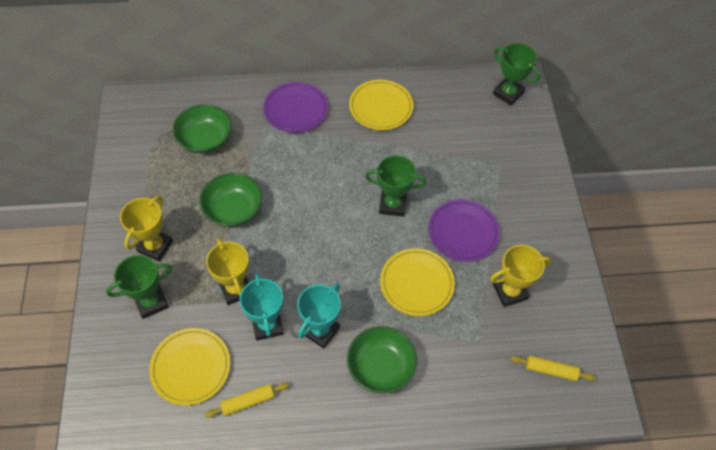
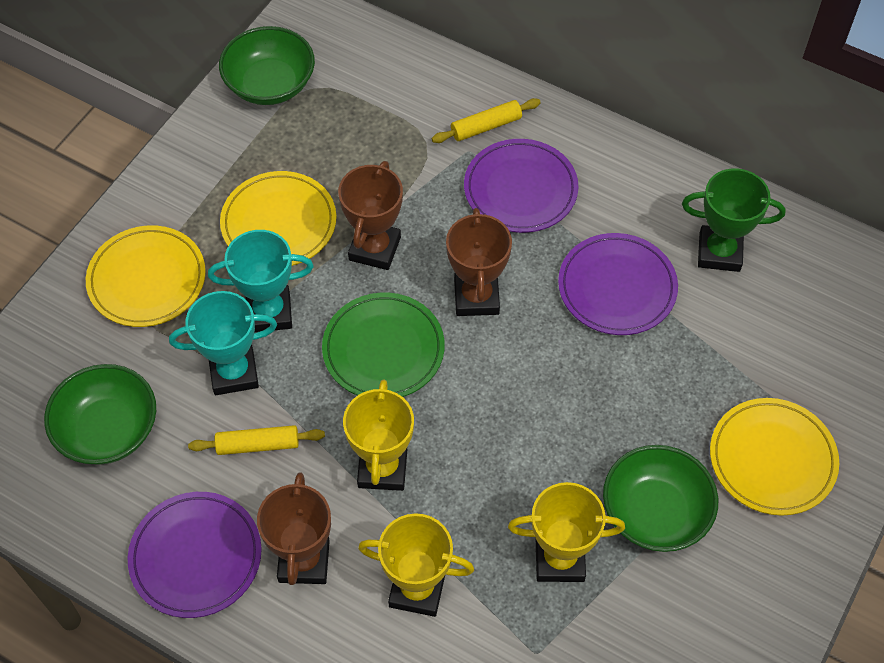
brown trophy: none = 0 -> [257,473,331,585] [338,161,403,270] [446,208,512,316] = 3
green plate: none = 0 -> [322,293,445,397] = 1
green trophy: [106,255,172,319] [365,155,426,217] [493,43,541,106] = 3 -> [682,168,786,272] = 1
purple plate: [263,82,328,133] [428,199,500,262] = 2 -> [128,492,262,618] [464,139,579,233] [558,233,678,335] = 3

